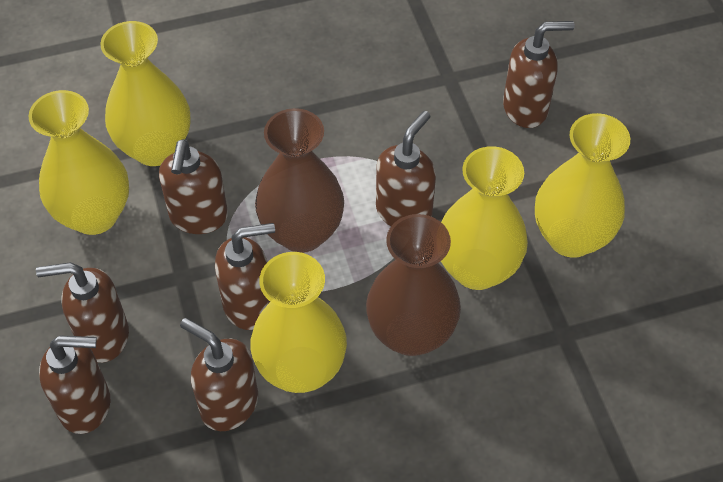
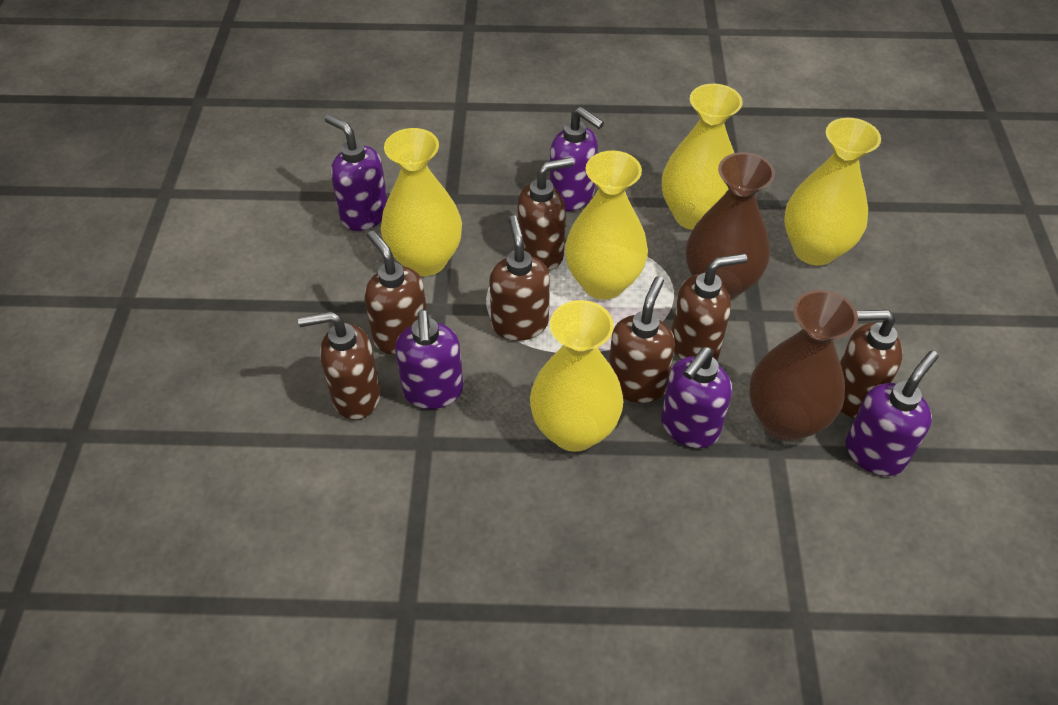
purple soap dispenser: none = 0 -> [325,114,387,231] [395,310,463,409] [549,107,604,211] [661,347,732,448] [845,351,939,476] = 5

